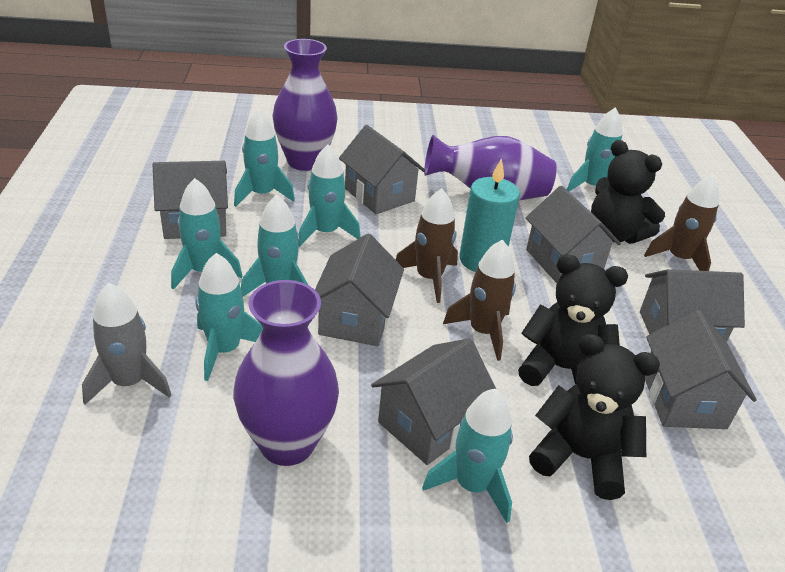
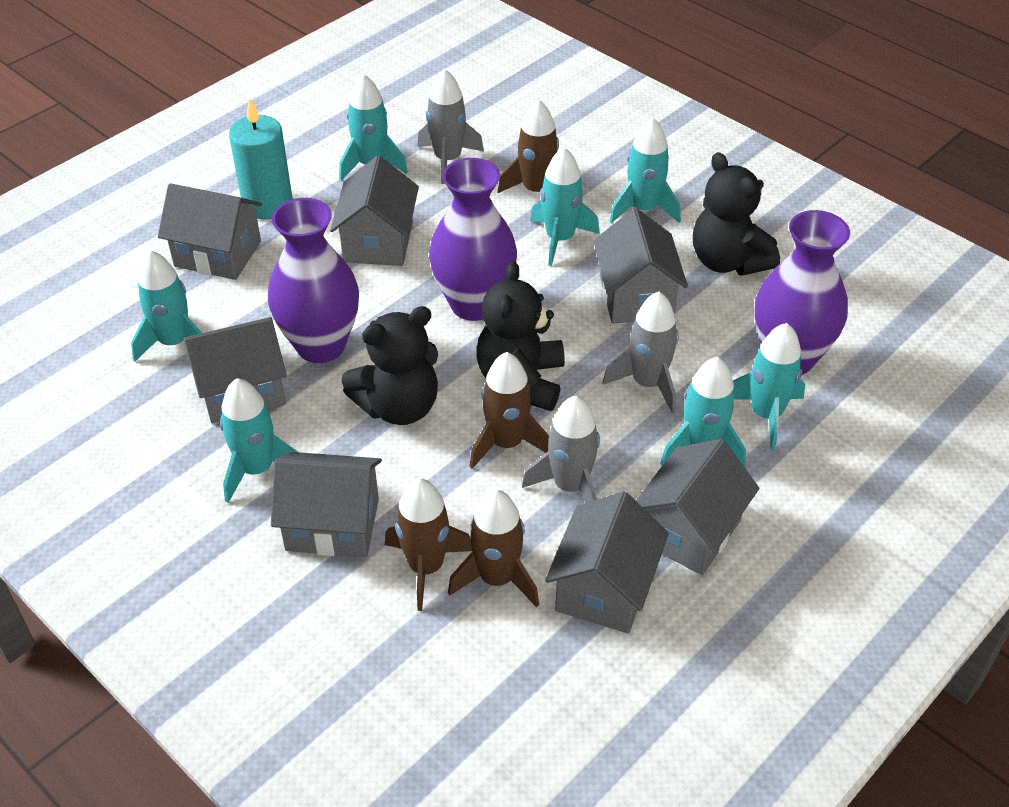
brown rocket: [396,188,458,303] [443,239,516,361] [644,175,719,271] = 3 -> [385,478,472,611] [448,490,539,607] [470,352,549,469] [497,100,559,193] = 4
grey rocket: [82,283,171,404] = 1 -> [417,69,484,184] [522,396,600,503] [602,292,679,414] = 3

